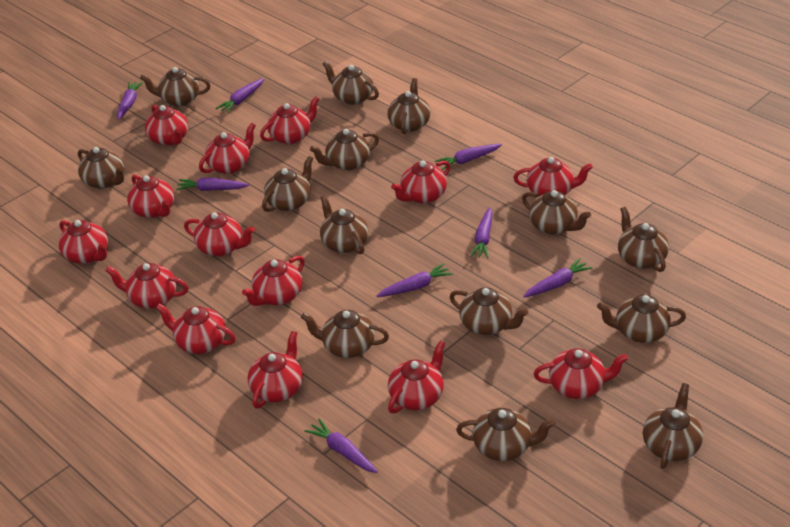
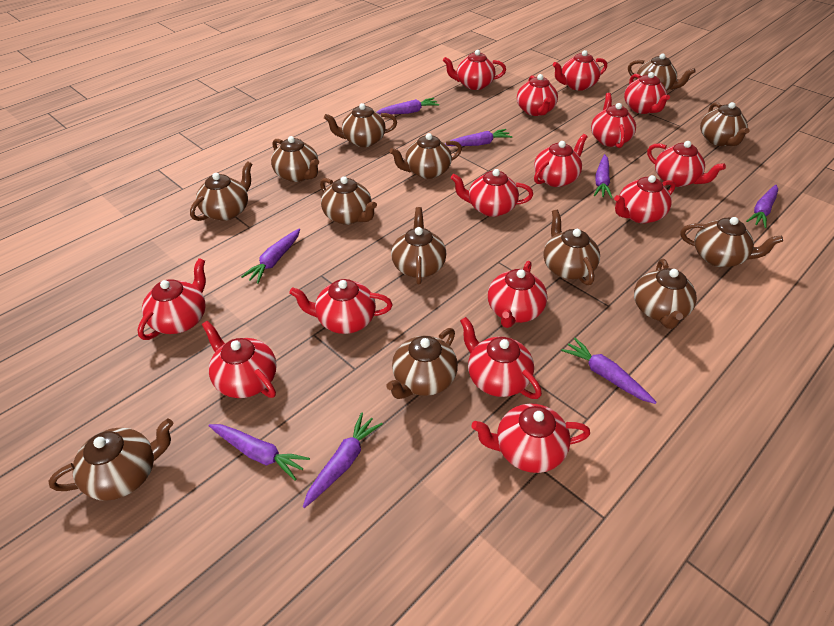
brown teapot: [78,147,125,189] [140,67,210,107] [262,156,313,212] [301,310,389,358] [310,129,379,171] [320,195,368,254] [323,61,379,105] [387,78,431,134] [449,287,528,335] [456,408,555,461] [522,190,591,235] [597,295,686,343] [618,207,669,272] [643,383,703,469] = 14 -> [49,419,174,501] [190,161,252,221] [271,136,319,182] [320,176,377,225] [324,103,397,147] [386,328,458,399] [389,133,462,179] [391,207,446,285] [543,210,600,285] [628,54,696,91] [634,259,697,329] [680,217,783,267] [700,102,749,146] = 13
red teapot: [59,220,108,264] [105,263,189,309] [127,175,174,218] [145,105,188,146] [156,303,236,354] [184,212,255,256] [199,123,256,174] [242,256,305,306] [248,331,303,408] [260,96,319,144] [388,341,445,413] [391,161,450,204] [514,157,593,197] [533,348,628,399] = 14 -> [138,258,206,340] [202,320,277,398] [289,279,393,334] [443,50,506,90] [451,169,533,217] [460,317,542,399] [471,404,590,473] [488,261,547,328] [517,74,558,116] [534,134,588,187] [553,50,607,91] [591,93,636,148] [614,175,675,223] [624,72,670,114] [647,141,726,187] = 15

